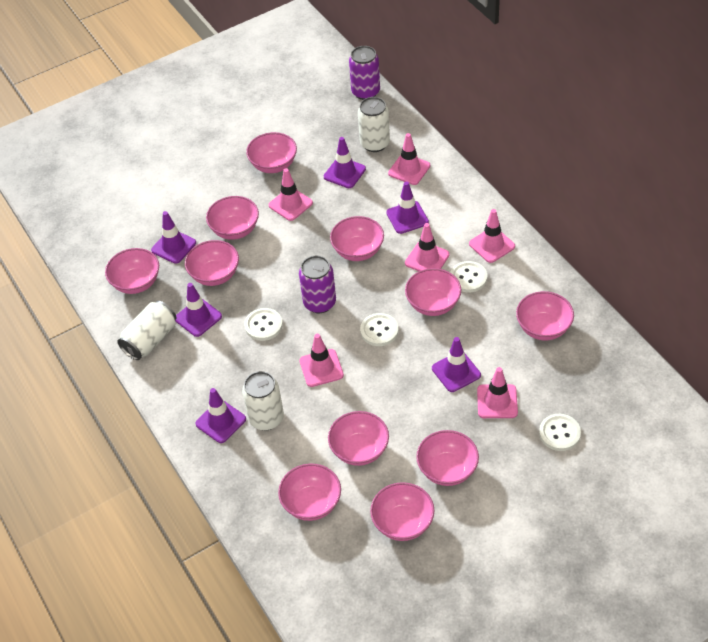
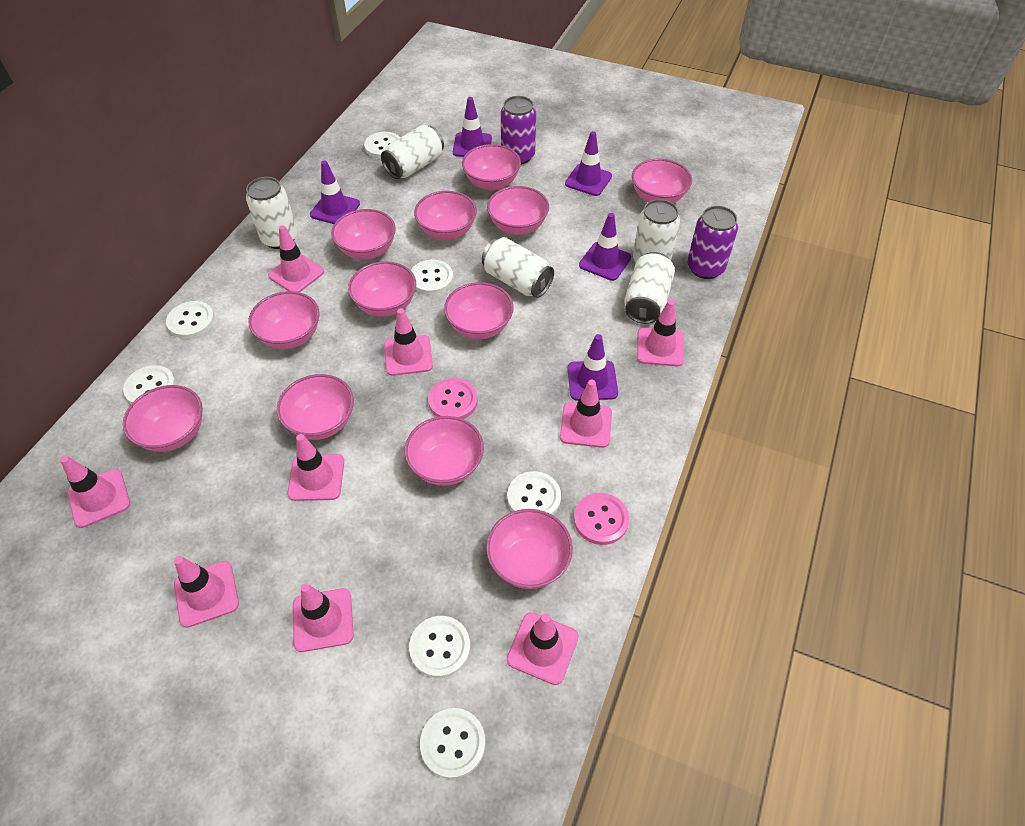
pink bowl: [105,248,159,294] [185,240,239,286] [206,196,259,240] [246,132,297,173] [278,464,341,521] [328,411,389,466] [330,216,384,261] [370,482,435,541] [405,268,461,316] [416,430,479,486] [516,291,574,340] = 11 -> [123,385,203,452] [248,291,319,349] [277,374,354,440] [331,209,396,260] [348,261,416,317] [404,416,484,486] [414,191,477,240] [444,282,514,339] [462,144,521,190] [486,509,573,589] [487,186,549,235] [632,159,692,203] = 12
pink button: none = 0 -> [428,378,478,419] [574,493,629,545] = 2
pink traffic cone: [269,168,313,221] [299,334,344,387] [388,133,430,185] [405,223,450,271] [469,209,515,263] [477,367,518,418] = 6 -> [60,455,130,528] [174,556,239,628] [268,225,324,292] [287,434,344,501] [293,583,353,652] [384,308,433,376] [507,612,579,685] [560,380,612,448] [637,300,684,366] = 9
purple traffic cone: [151,211,196,264] [175,283,222,337] [195,388,246,443] [324,137,366,188] [386,181,429,234] [432,337,481,392] = 6 -> [310,160,360,224] [453,97,492,157] [565,131,612,196] [567,334,618,401] [579,213,631,281] = 5
white button: [244,308,283,341] [360,313,398,346] [450,261,487,293] [539,414,581,451] = 4 -> [123,365,176,404] [166,301,215,339] [364,132,400,159] [409,616,470,678] [411,260,453,294] [420,708,486,779] [507,471,561,515] = 7
white can: [117,301,176,360] [242,371,284,430] [358,97,390,152] = 3 -> [246,177,297,249] [381,125,444,179] [482,237,554,298] [624,252,675,324] [633,199,680,263] = 5

